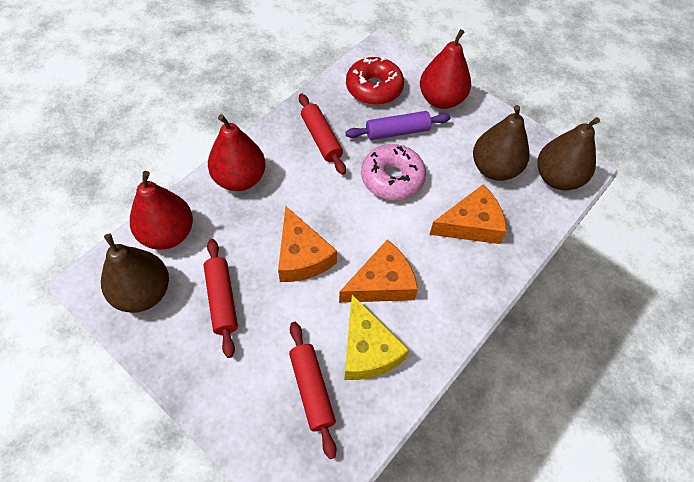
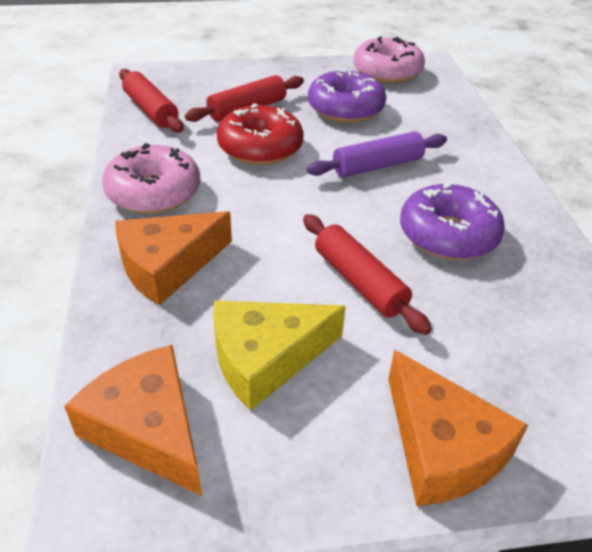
brown pear: [101,233,169,313] [473,105,530,181] [537,117,600,190] = 3 -> none = 0
pink donut: [361,144,426,200] = 1 -> [102,143,200,214] [353,36,425,83] = 2
purple donut: none = 0 -> [308,69,386,123] [400,182,505,260] = 2
red pear: [130,171,193,250] [208,114,266,191] [420,29,471,109] = 3 -> none = 0

